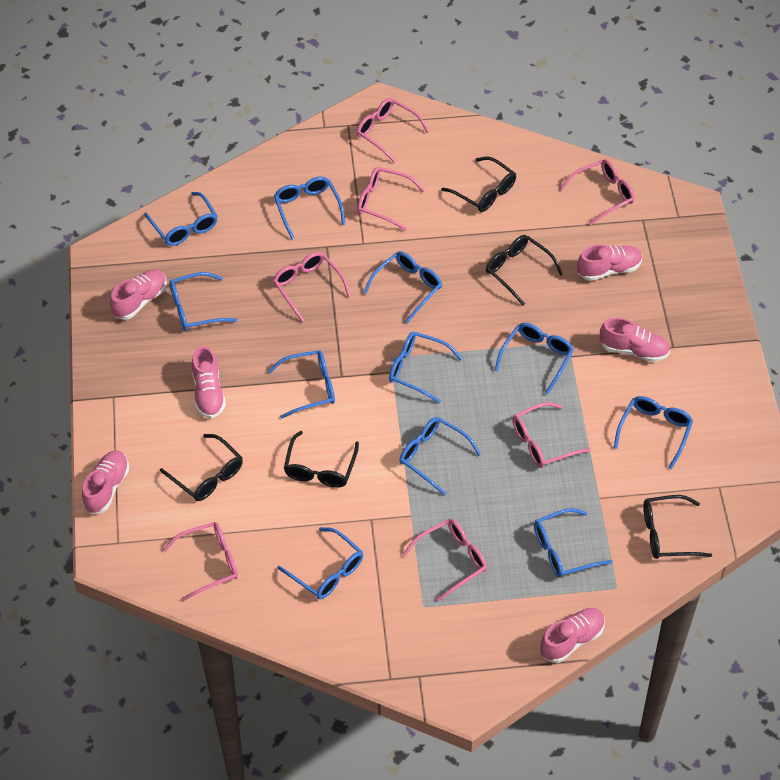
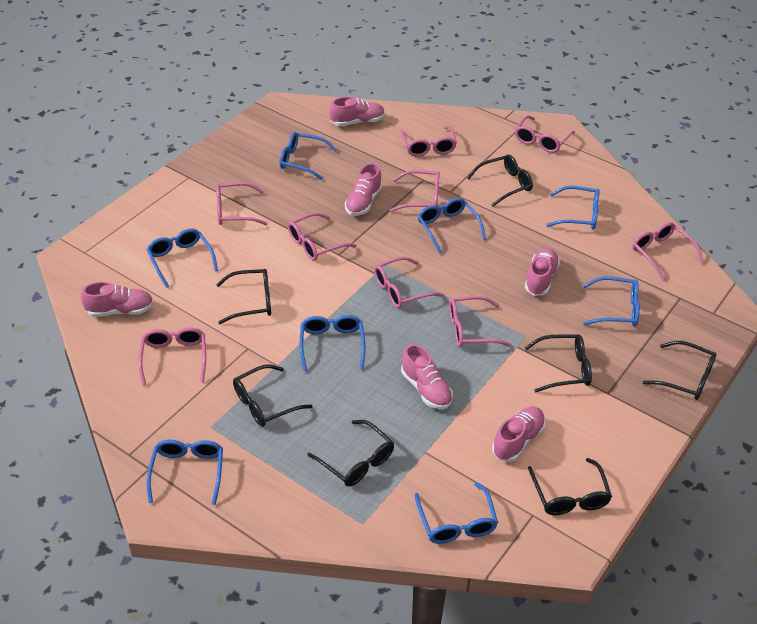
black glasses: [160,434,243,501] [284,431,359,488] [441,156,516,212] [486,235,563,306] [643,495,712,559] = 5 -> [216,269,271,324] [233,364,313,427] [307,420,394,487] [467,154,533,206] [525,334,592,392] [528,458,612,515] [643,341,717,400] = 7
blue glasses: [144,192,217,246] [169,272,237,331] [268,350,335,419] [274,177,345,240] [277,527,363,599] [364,252,442,323] [389,332,463,403] [400,417,481,496] [494,323,574,395] [534,508,613,578] [614,396,693,470] = 11 -> [146,229,218,288] [147,439,223,505] [280,132,338,180] [300,315,366,371] [415,482,498,544] [418,198,486,254] [546,186,600,229] [583,277,640,327] = 8
pink glasses: [163,522,238,601] [273,252,351,322] [356,98,430,163] [357,167,425,231] [403,519,487,602] [513,402,590,468] [561,160,634,226] = 7 -> [138,327,206,386] [216,182,268,225] [288,213,357,261] [374,257,444,308] [389,170,440,212] [400,126,457,157] [449,296,511,347] [515,115,575,153] [632,222,704,281] = 9

